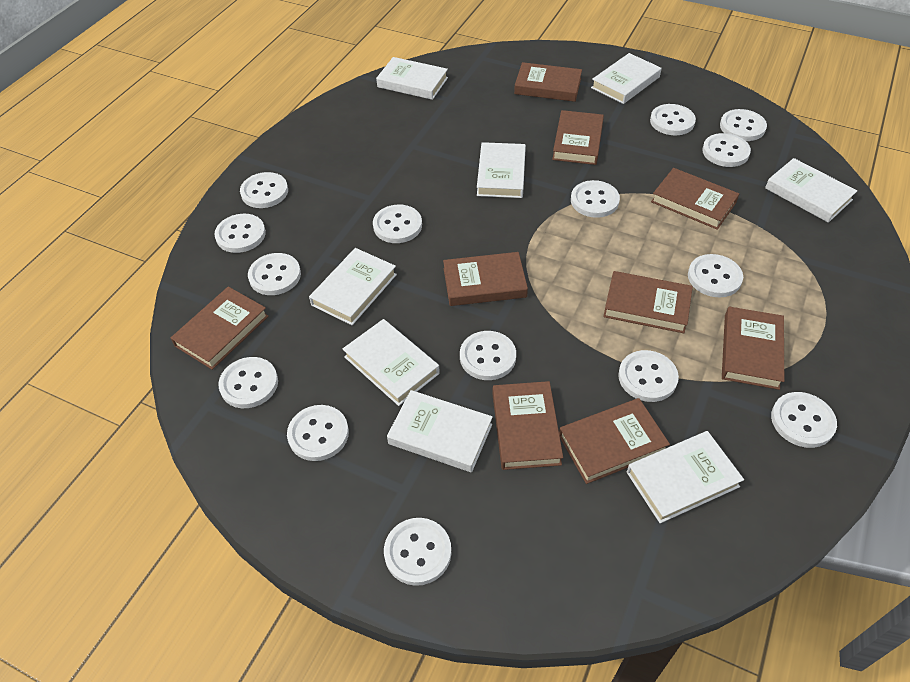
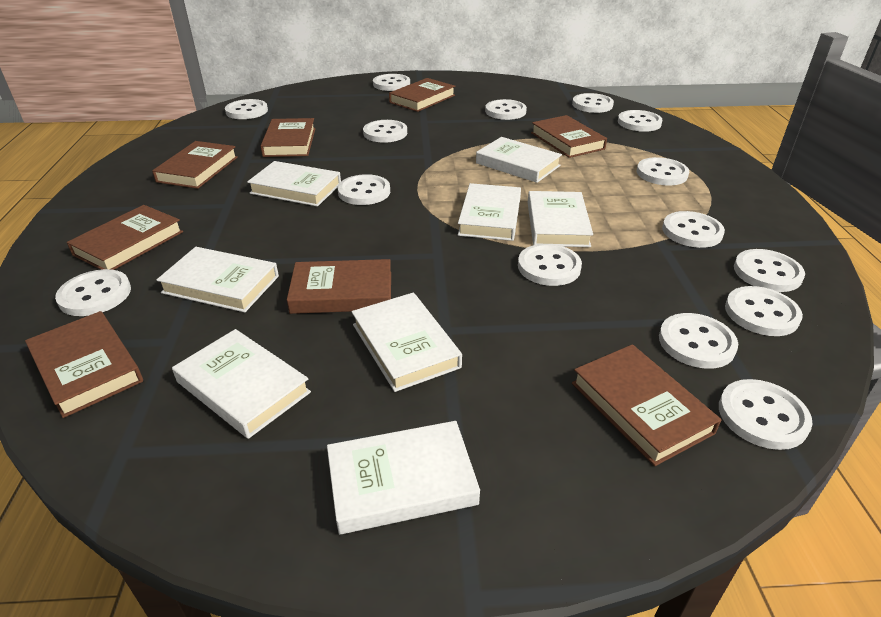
brown book: [171,287,269,370] [443,252,528,306] [492,381,563,470] [514,62,582,102] [552,110,604,165] [559,398,670,484] [603,271,693,333] [651,168,739,230] [722,306,784,390] = 9 -> [25,311,143,418] [67,205,183,270] [152,141,238,189] [260,118,315,157] [287,259,391,314] [389,78,455,112] [531,115,607,158] [572,344,722,466] = 8

